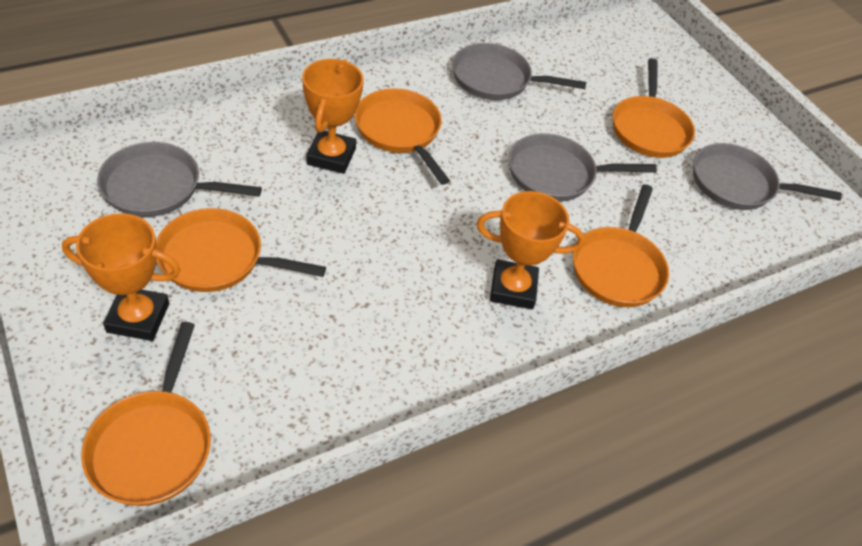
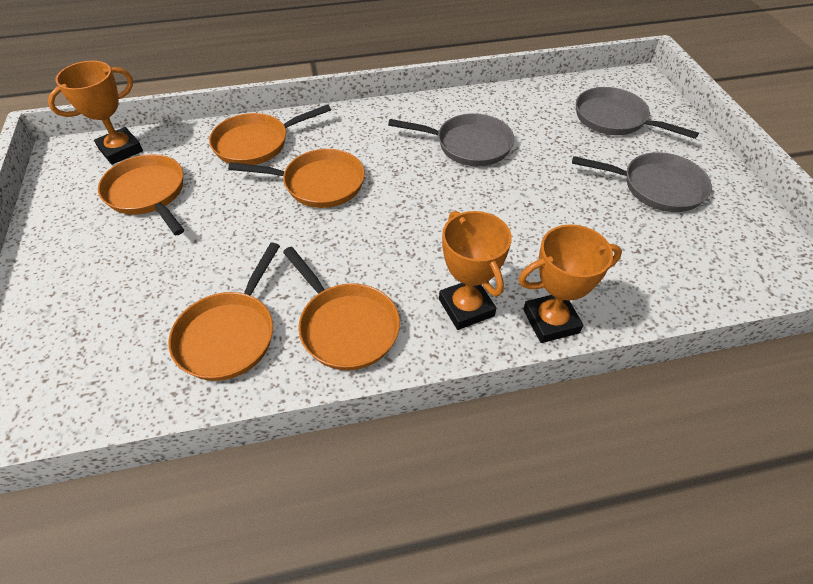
grey pan: [97,142,262,217] [452,43,586,100] [509,133,657,202] [693,143,842,210] = 4 -> [388,113,514,166] [572,152,712,212] [576,87,699,139] = 3

